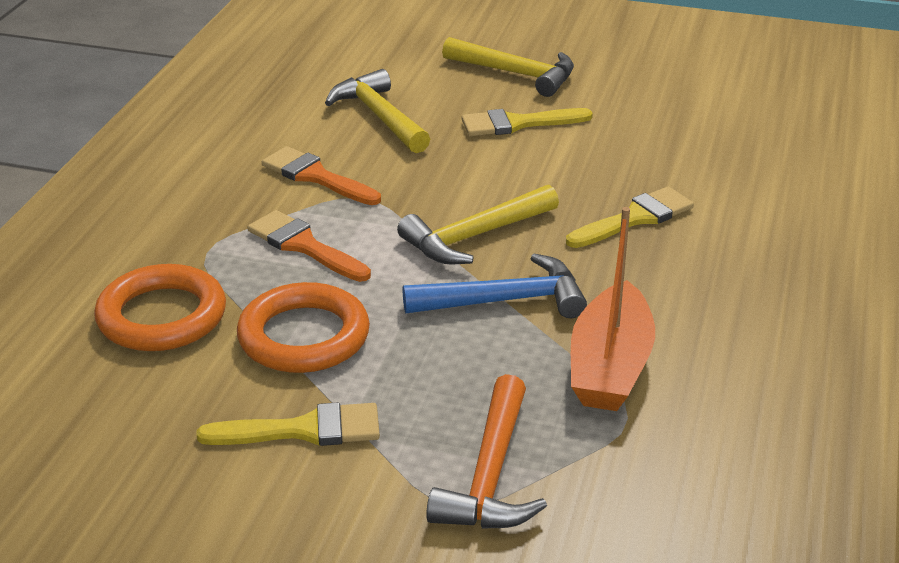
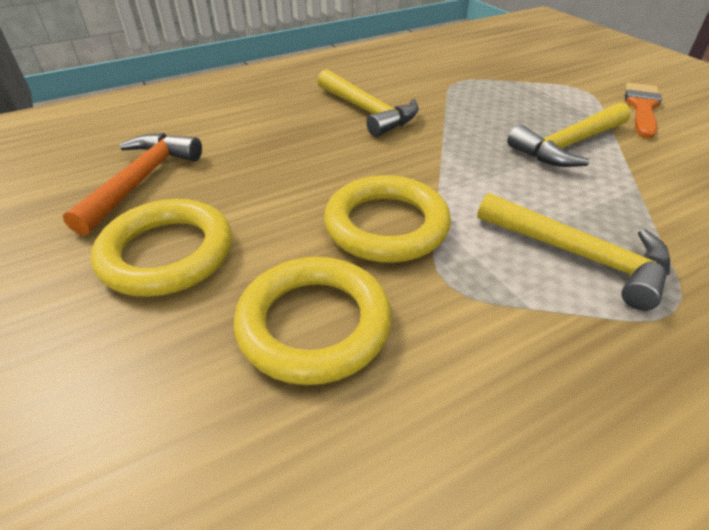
blue hammer: [403,254,587,318] = 1 -> none = 0
orange boat: [571,207,655,411] = 1 -> none = 0
orange brush: [247,210,371,282] [262,146,381,205] = 2 -> [625,82,662,139] = 1
orange ring: [94,264,226,351] [237,282,370,373] = 2 -> none = 0
yellow brush: [196,402,380,446] [462,108,593,136] [566,187,694,248] = 3 -> none = 0
yellow ring: none = 0 -> [91,199,232,297] [234,257,392,385] [324,175,451,263] = 3

